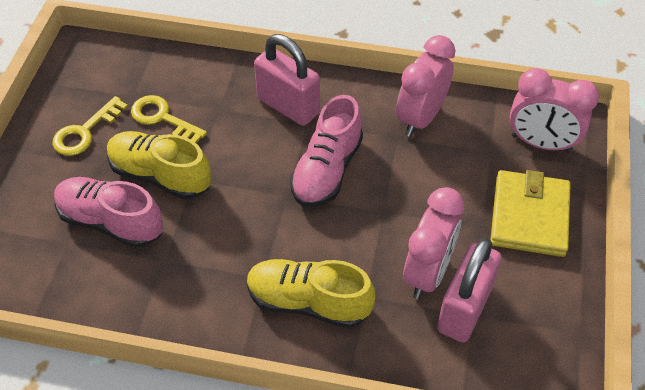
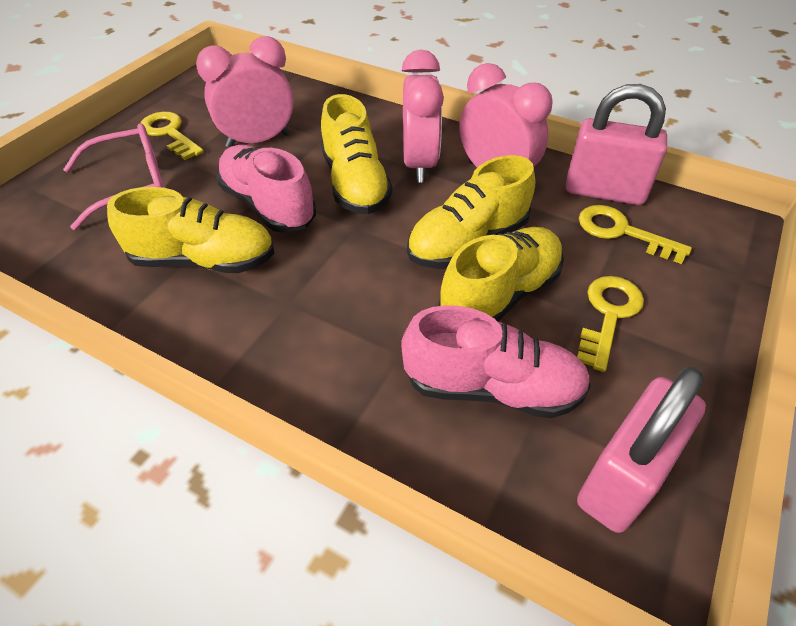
pink glasses: none = 0 -> [63,123,165,230] = 1
yellow key: [52,96,128,156] [131,95,207,143] = 2 -> [141,112,204,160] [577,276,644,372] [579,205,692,264] = 3
yellow shoe: [107,131,211,200] [247,259,375,328] = 2 -> [107,187,274,273] [321,94,392,214] [407,155,535,269] [439,227,564,322] = 4
yellow wallet: [491,170,571,257] = 1 -> none = 0

